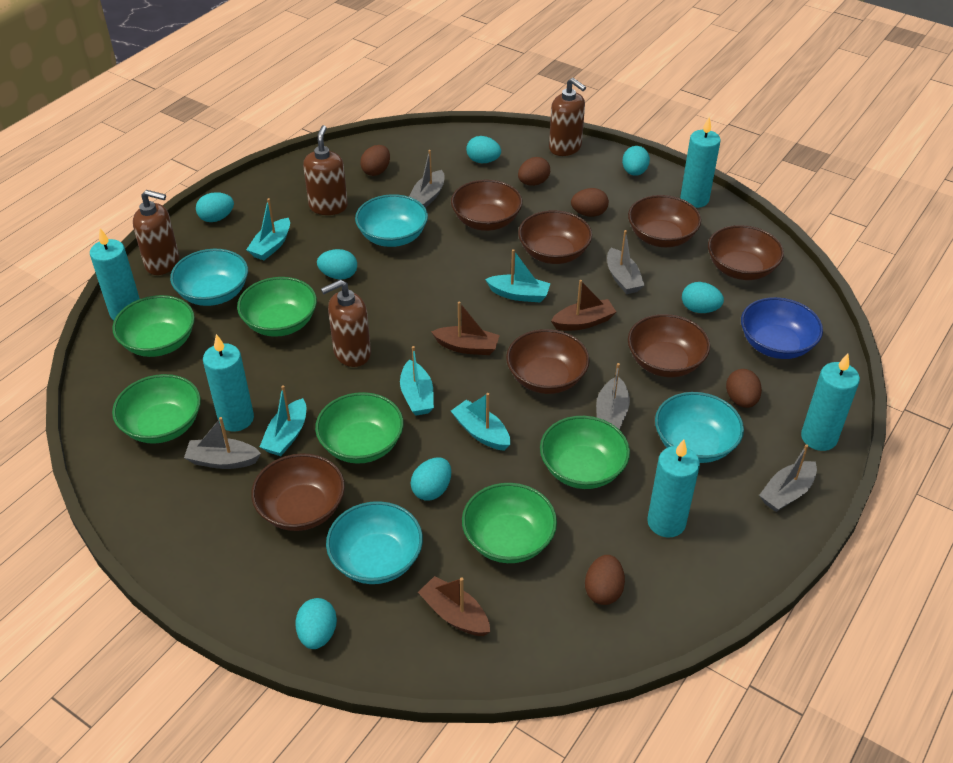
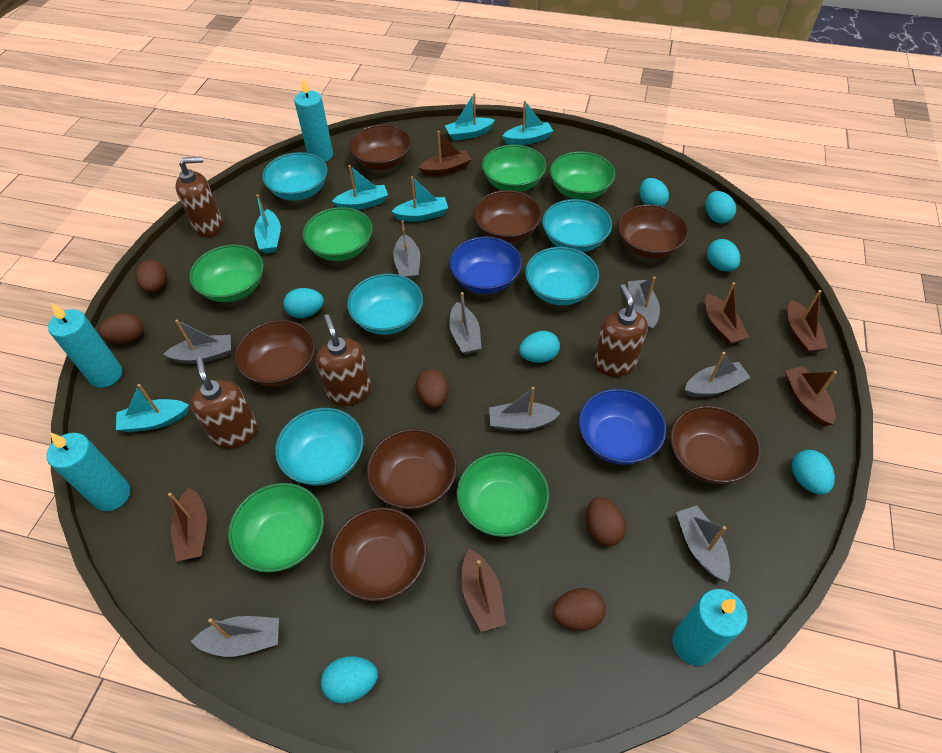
blue bowl: [741,297,823,359] = 1 -> [449,237,522,294] [578,389,666,465] = 2
brown boat: [418,576,490,636] [431,302,500,355] [551,280,616,331] = 3 -> [168,488,207,562] [419,131,471,176] [461,549,506,632] [705,282,749,345] [785,366,837,426] [788,290,828,353] = 6
grey boat: [184,417,261,469] [409,150,445,208] [596,363,630,430] [607,230,645,294] [759,444,817,512] = 5 -> [164,320,231,364] [191,616,279,657] [393,220,420,280] [449,292,481,355] [489,387,561,431] [628,277,660,332] [676,505,730,582] [684,352,751,397] = 8
turquoise boat: [246,198,290,260] [260,385,306,456] [400,346,434,415] [451,393,510,451] [485,249,550,302] = 5 -> [116,384,189,432] [254,194,281,254] [332,165,388,210] [391,176,448,221] [445,93,495,141] [502,101,553,145] = 6
turquoise bowl: [170,249,248,306] [326,501,423,584] [355,194,428,247] [655,392,744,463] = 4 -> [262,152,327,200] [275,408,364,486] [347,273,423,335] [525,247,599,305] [542,199,612,252] = 5
turquoise candle: [90,228,140,320] [203,334,254,432] [647,439,700,538] [680,117,721,208] [801,353,860,451] = 5 -> [47,433,131,511] [48,303,123,388] [294,78,333,162] [672,589,748,666] = 4

